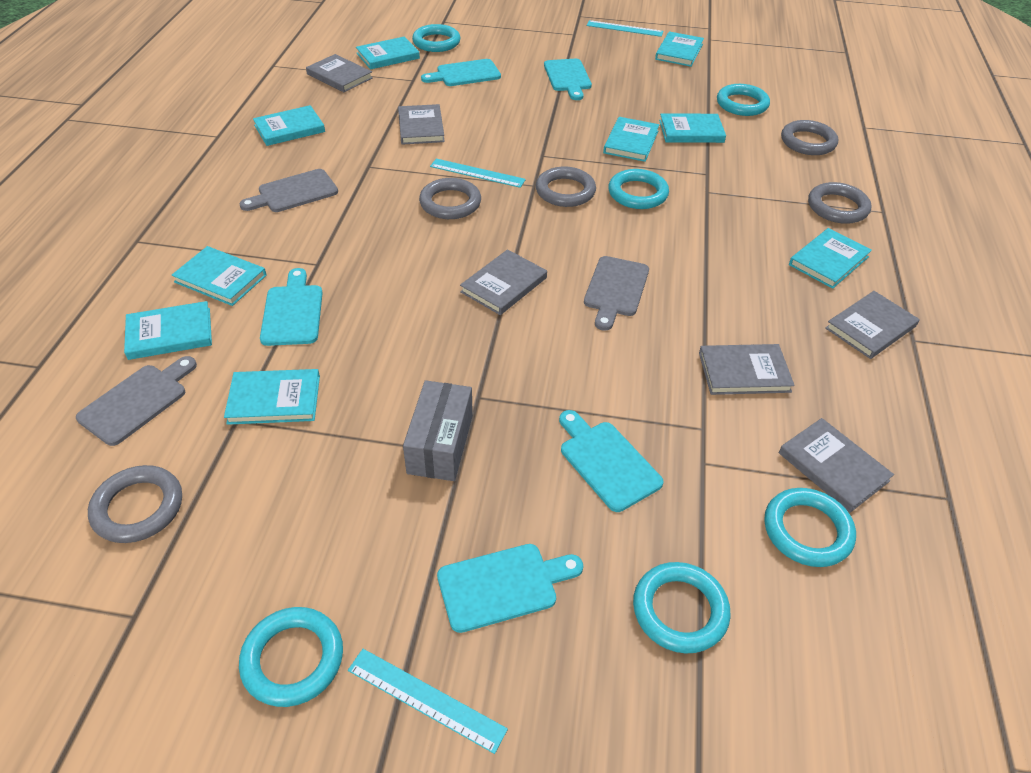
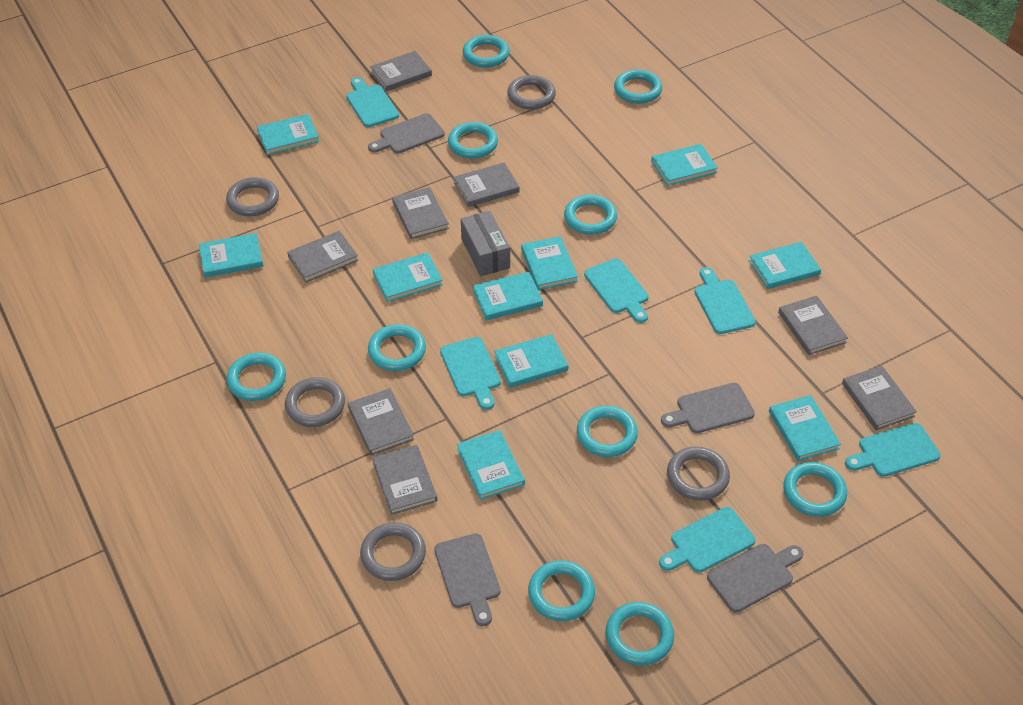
grey book: [306,54,373,92] [398,104,445,145] [460,249,547,315] [699,344,795,395] [779,418,894,513] [825,291,920,359] = 6 -> [287,231,359,283] [348,388,414,455] [370,51,432,91] [372,445,438,515] [392,187,449,239] [453,162,520,207] [778,296,848,355] [842,365,917,430] = 8
grey cutting board: [76,356,197,446] [239,169,338,212] [584,256,649,331] = 3 -> [368,113,445,153] [434,533,501,626] [661,383,755,433] [707,544,803,612] = 4
turquoise book: [124,301,212,360] [172,246,267,306] [224,369,320,425] [253,105,325,146] [356,37,420,70] [603,117,659,162] [655,31,704,67] [659,114,726,143] [789,228,872,289] = 9 -> [199,233,263,278] [257,114,319,155] [373,252,443,302] [457,430,525,500] [473,272,543,320] [494,334,569,388] [521,236,578,290] [651,144,718,186] [749,242,821,289] [769,395,841,461] = 10
turquoise cutting board: [260,268,323,346] [421,59,501,86] [437,544,583,633] [544,59,592,100] [559,410,663,512] = 5 -> [346,77,399,127] [440,337,501,410] [584,258,649,323] [659,507,755,573] [695,267,756,334] [845,423,941,477] = 6
turquoise ring: [239,607,343,707] [412,24,461,52] [608,169,669,209] [633,562,731,653] [717,84,770,116] [764,488,856,567] = 6 -> [226,353,286,401] [368,324,426,371] [448,122,498,159] [463,35,509,68] [528,560,595,621] [564,195,617,235] [577,406,638,457] [605,602,674,666] [614,69,662,104] [783,462,847,517] = 10
turquoise ruler: [348,649,508,754] [430,159,526,188] [586,20,663,37] = 3 -> none = 0

